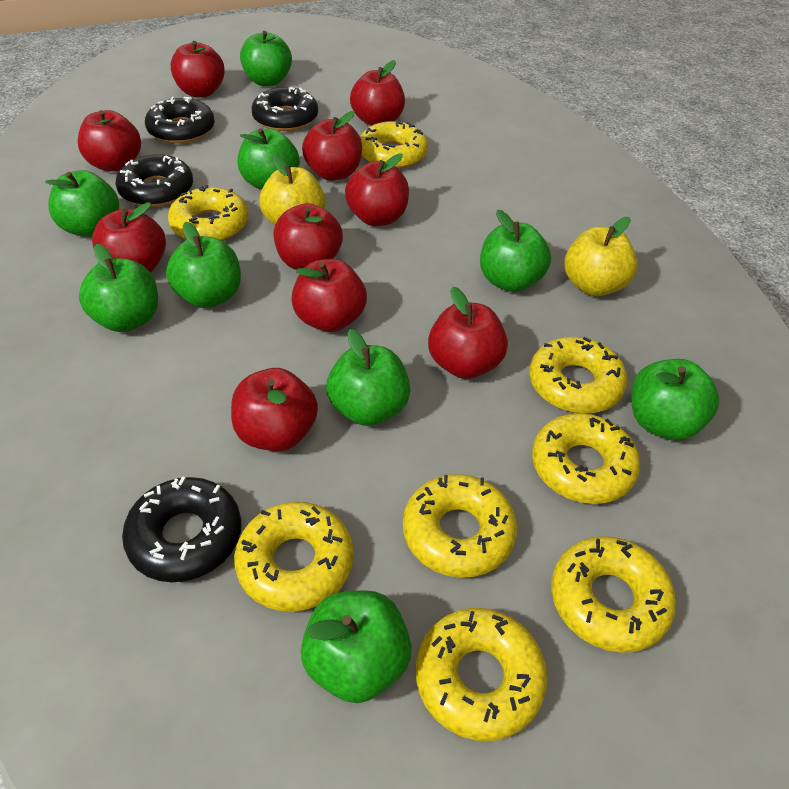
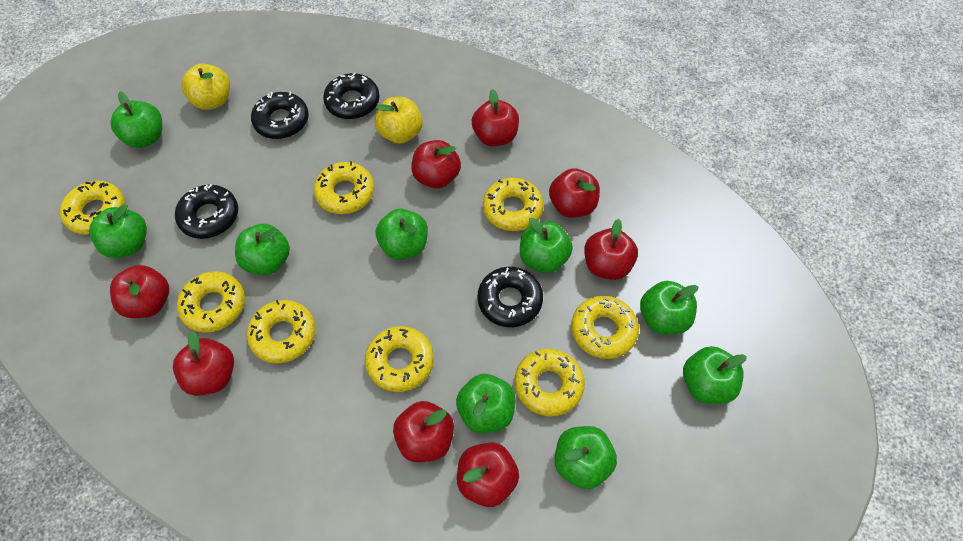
red apple: [78,110,141,171] [92,202,166,273] [171,41,225,97] [231,368,318,451] [274,203,343,270] [291,259,367,332] [302,111,362,181] [345,154,409,226] [350,60,405,126] [428,287,508,379] = 10 -> [110,265,169,318] [173,331,234,396] [393,401,454,462] [411,140,461,189] [457,442,519,507] [472,89,519,146] [549,168,600,218] [584,219,638,280] = 8

